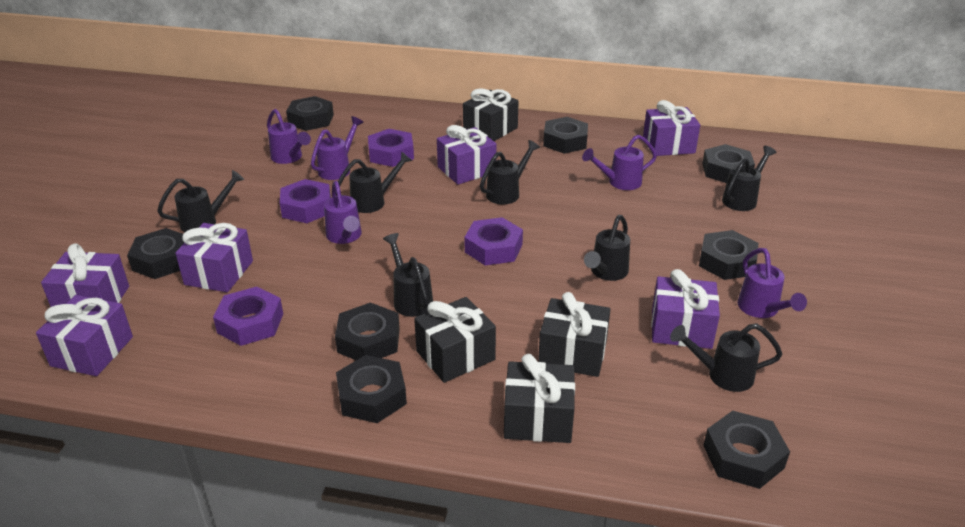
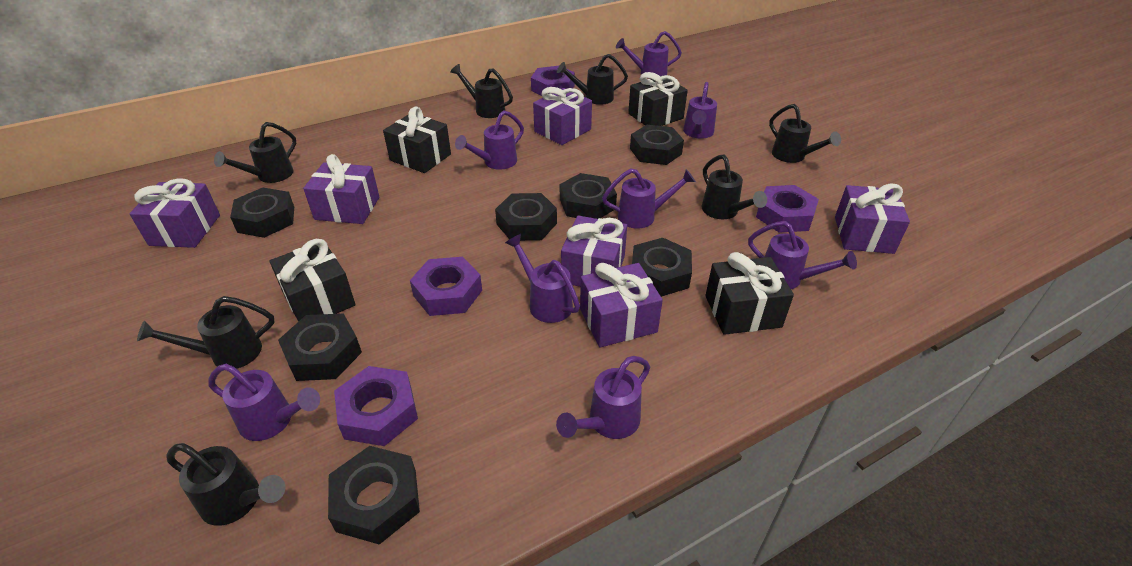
black nut: [127,228,184,279] [286,96,334,131] [335,302,400,360] [336,355,407,423] [543,117,588,154] [699,230,758,280] [702,144,755,183] [703,411,790,489] = 8 -> [230,188,294,238] [278,313,362,381] [328,446,420,545] [495,193,557,241] [560,173,617,219] [630,125,684,165] [632,238,692,297] = 7
purple watering can: [267,109,311,164] [311,116,364,180] [324,181,362,244] [582,135,657,190] [737,248,807,318] = 5 -> [208,364,320,441] [455,110,524,170] [505,234,580,323] [556,356,650,439] [602,168,696,229] [616,31,682,79] [683,82,717,139] [748,221,857,289] = 8

